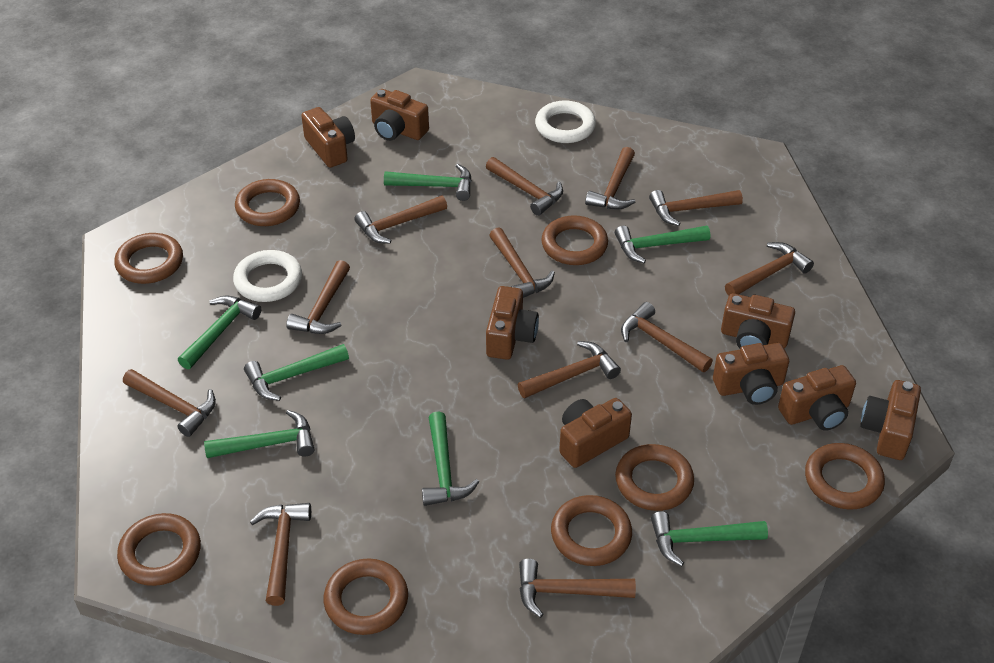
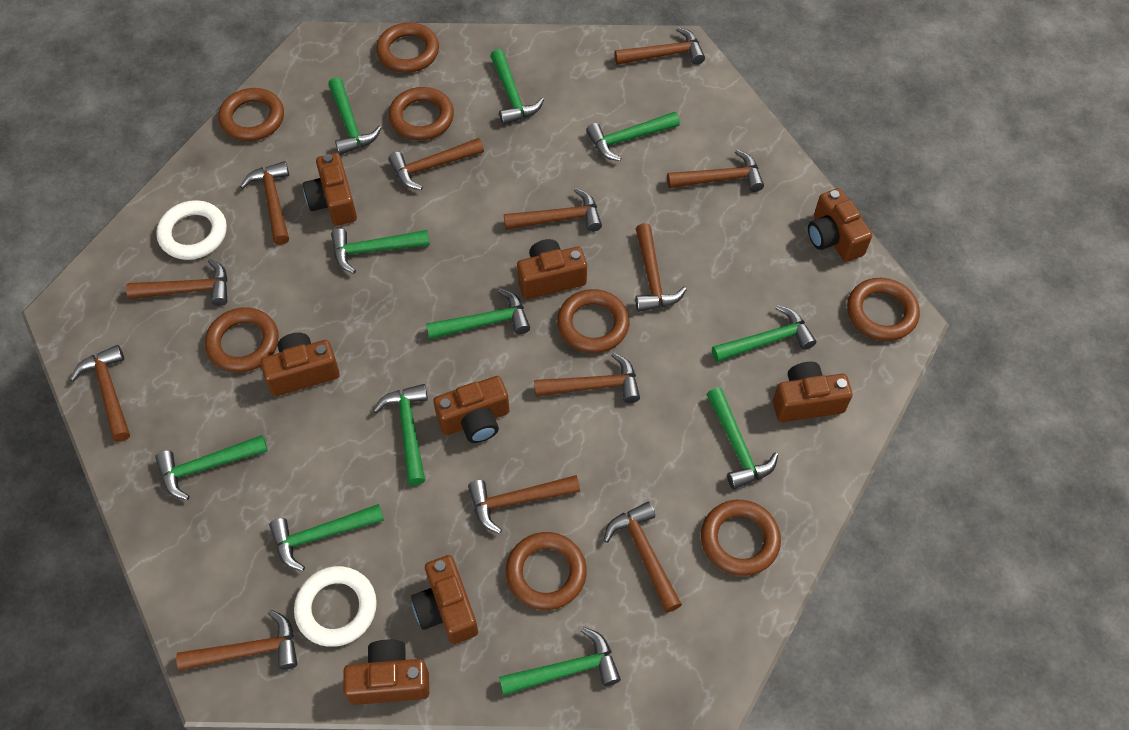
green hammer: [178,296,261,369] [204,410,315,458] [244,344,349,401] [384,164,472,201] [422,411,479,506] [615,226,710,263] [651,511,768,566] = 7 -> [155,435,268,500] [269,504,384,571] [328,77,381,155] [331,229,430,274] [373,384,428,486] [426,289,530,339] [490,49,544,125] [499,627,621,695] [586,112,680,161] [706,387,778,489] [712,305,816,362] = 11

